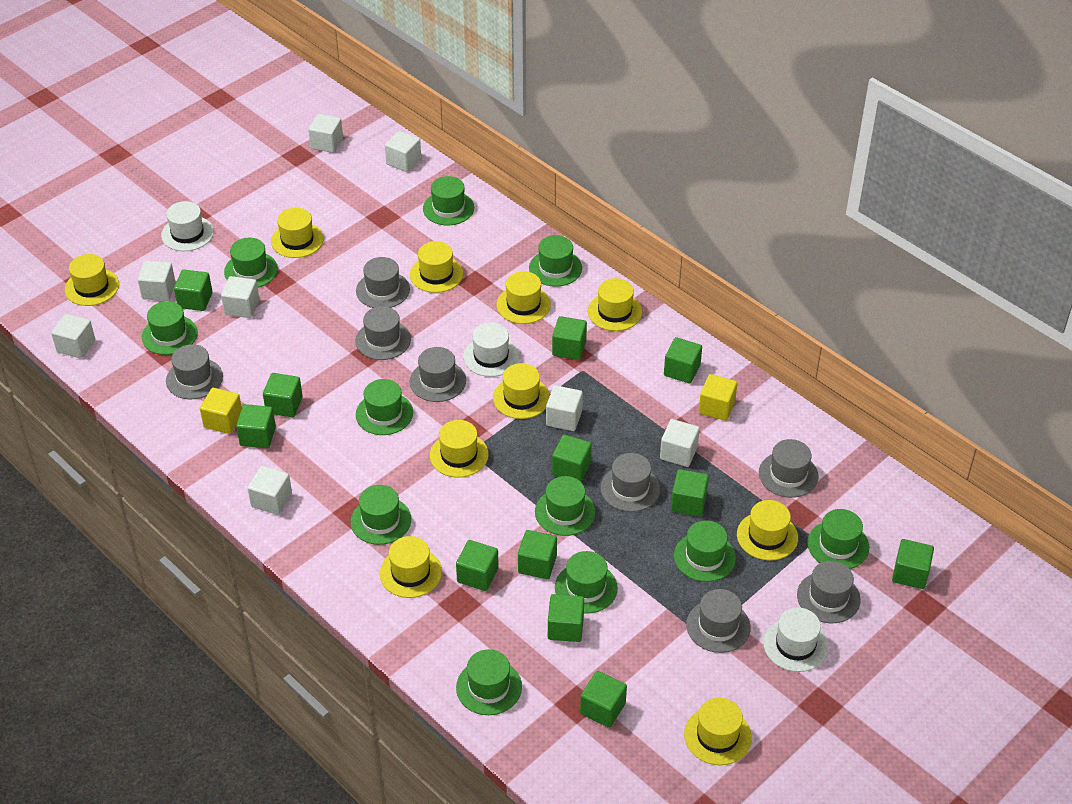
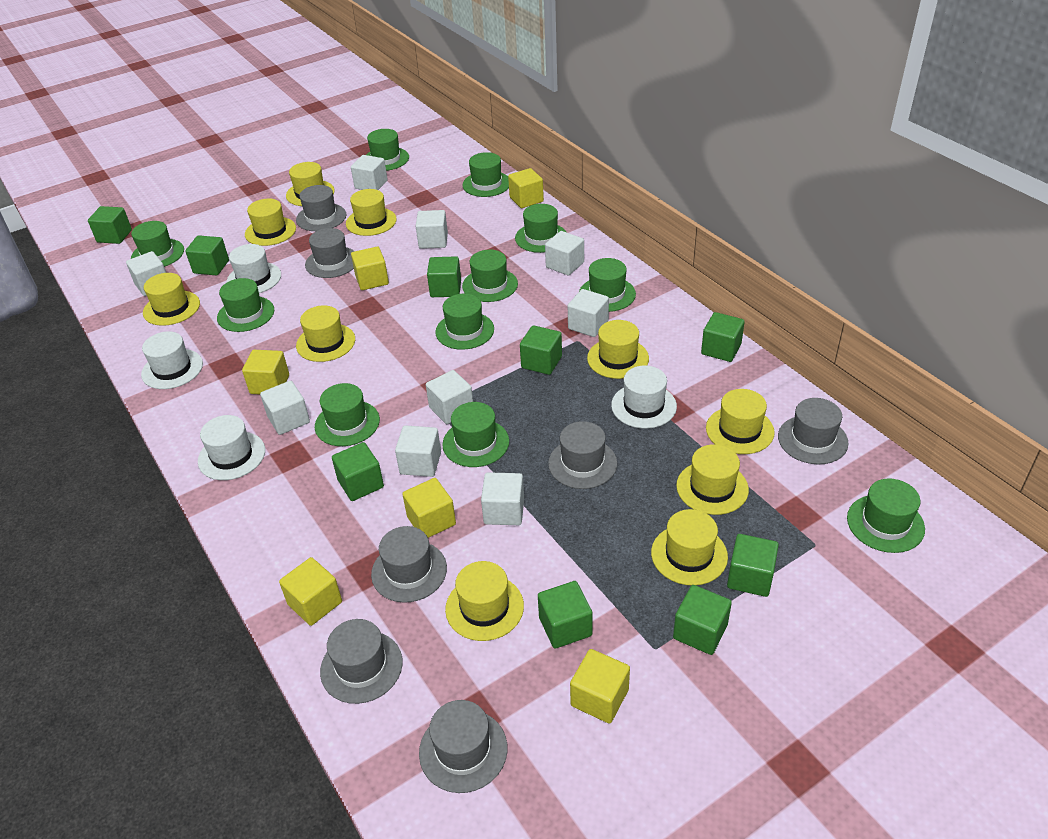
green cube: [174,270,213,311] [236,404,276,448] [263,373,303,417] [456,540,499,591] [518,530,557,579] [548,594,584,642] [552,316,587,360] [552,435,592,482] [580,671,627,728] [664,337,702,383] [671,469,709,517] [892,539,934,589] = 12 -> [88,206,132,244] [185,235,229,276] [332,442,384,501] [427,256,461,297] [520,325,562,375] [538,581,593,649] [673,585,732,655] [701,312,745,362] [727,534,779,597] = 9
grey hat: [166,344,223,399] [355,306,411,360] [356,257,410,308] [410,347,466,402] [600,453,660,512] [686,589,751,653] [759,439,818,498] [797,561,861,623] = 8 -> [296,185,346,231] [305,228,354,278] [320,619,403,704] [371,526,447,603] [419,700,507,793] [548,421,617,489] [778,398,848,464] = 7
white cube: [51,314,95,358] [138,261,176,301] [221,276,259,318] [248,466,292,515] [308,114,343,153] [385,131,421,172] [546,385,583,431] [660,419,700,467] = 8 -> [126,251,166,296] [260,381,310,435] [351,155,388,190] [395,425,441,477] [416,210,448,249] [426,370,473,424] [481,472,524,525] [545,231,584,276] [568,289,609,337] = 9
white hat: [161,201,214,251] [463,322,519,377] [763,607,828,672] = 3 -> [141,331,203,389] [198,415,265,480] [227,244,281,293] [611,366,677,429] = 4
yellow cube: [200,388,242,434] [699,374,737,421] = 2 -> [242,350,289,394] [279,557,342,626] [351,247,389,290] [402,478,456,538] [508,168,544,208] [570,649,630,724] = 6

